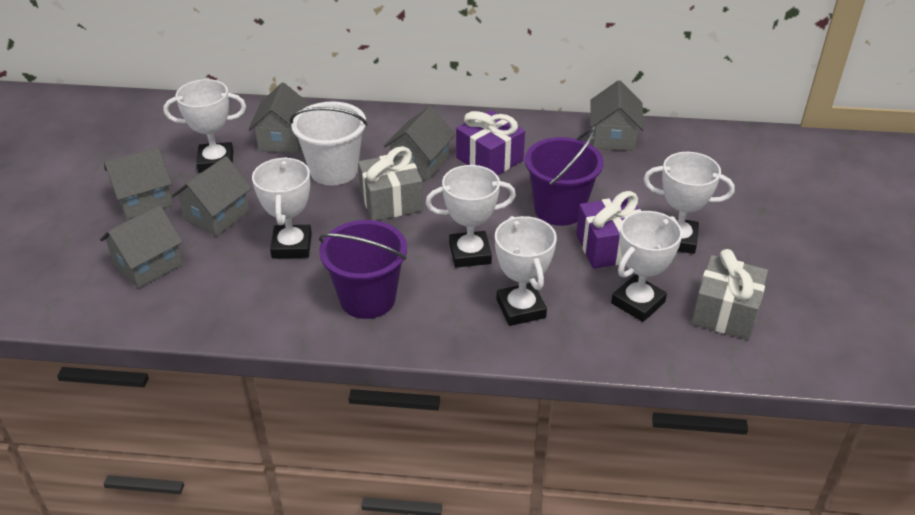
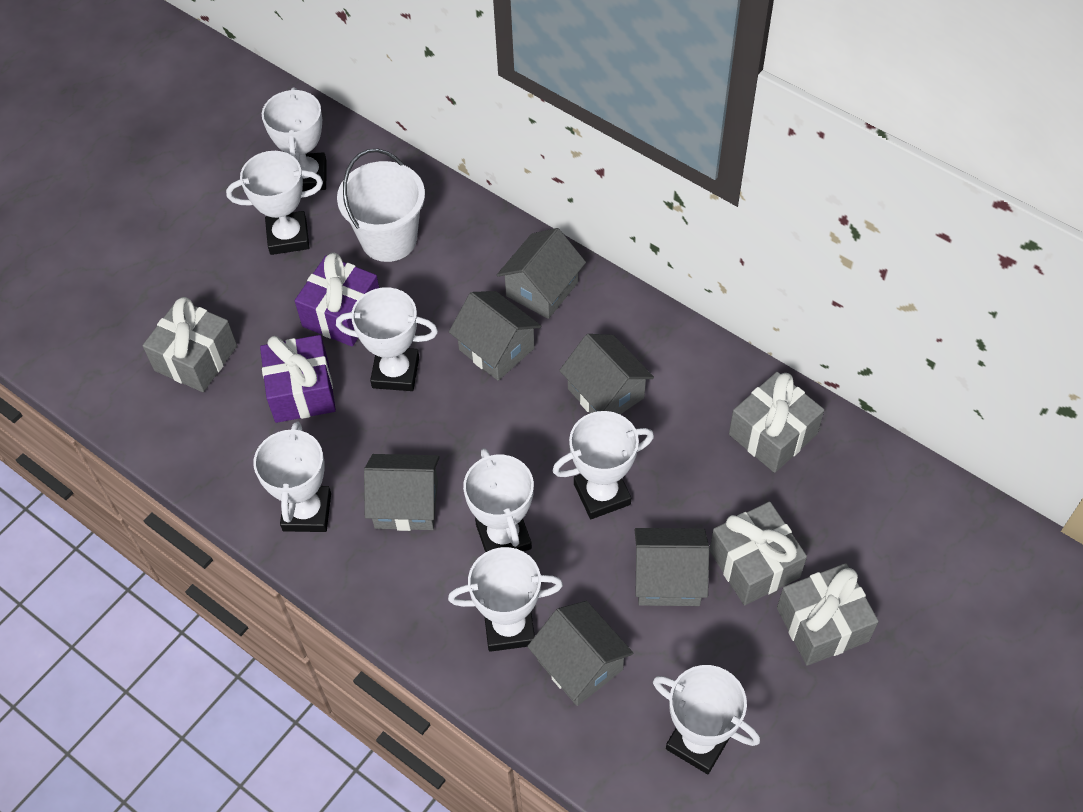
grey gift: [358,146,423,221] [691,249,768,340] = 2 -> [142,297,237,392] [709,501,807,605] [729,372,824,473] [777,563,879,666] = 4
purple bucket: [319,220,407,319] [525,129,603,226] = 2 -> none = 0
white trophy: [163,79,246,173] [252,157,312,259] [425,165,516,268] [495,216,557,326] [611,211,682,322] [643,152,735,254] = 6 -> [226,151,323,255] [253,422,331,532] [262,87,327,191] [336,287,438,391] [448,547,563,652] [463,448,534,552] [553,411,654,519] [653,665,760,774] = 8

